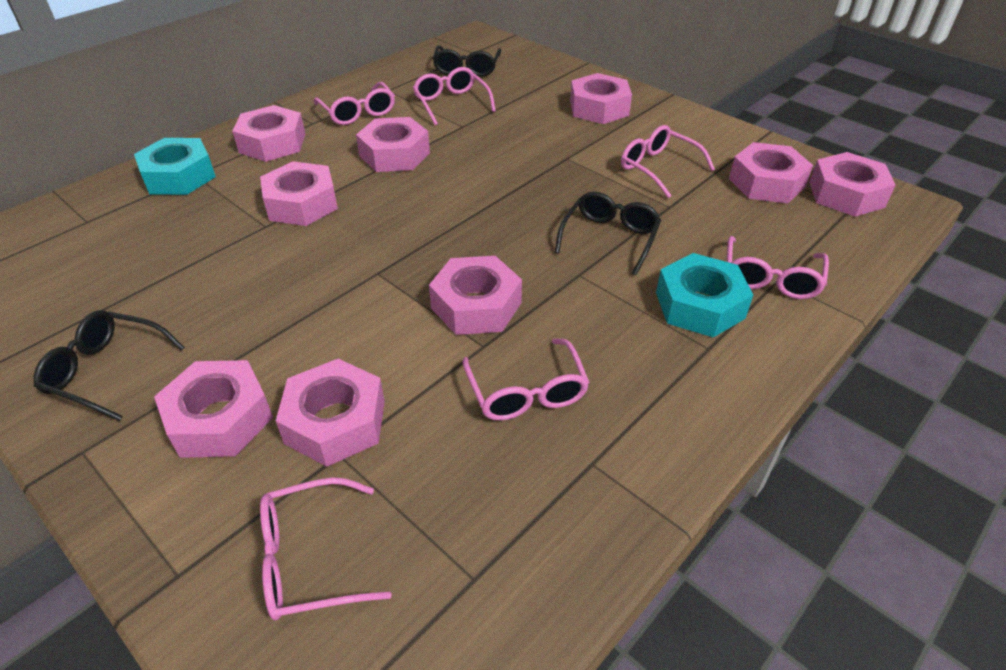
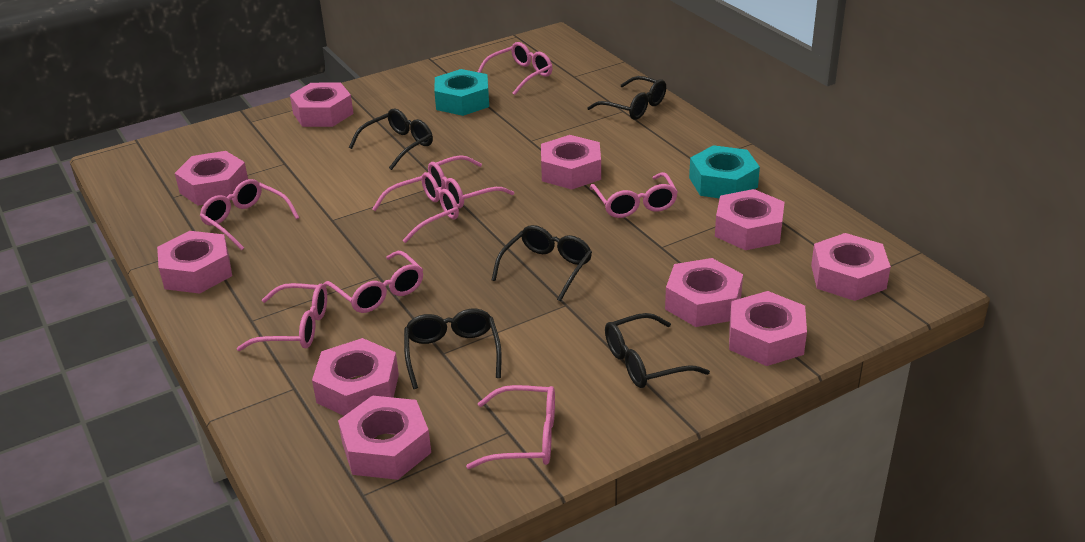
black glasses: [34,310,185,421] [433,45,501,77] [555,192,661,275] = 3 -> [349,108,433,170] [404,309,502,389] [492,225,592,302] [587,76,666,120] [605,313,710,388] = 5
pink glasses: [260,478,392,621] [314,82,395,125] [413,67,496,126] [462,339,590,421] [621,125,715,198] [727,236,829,299] = 6 -> [200,179,299,250] [237,283,327,351] [323,251,423,313] [372,172,459,243] [428,155,514,208] [466,385,555,469] [478,42,552,95] [589,172,678,218] = 8
pink nut: [154,360,273,458] [232,105,305,162] [260,161,338,226] [276,359,385,467] [356,117,430,172] [429,256,522,335] [570,73,632,124] [729,142,813,203] [809,152,896,217] = 9 -> [157,231,232,294] [175,151,248,206] [290,83,354,127] [312,338,399,416] [338,396,431,480] [541,135,601,189] [665,258,743,327] [715,189,785,250] [729,291,807,366] [811,233,891,301] = 10

